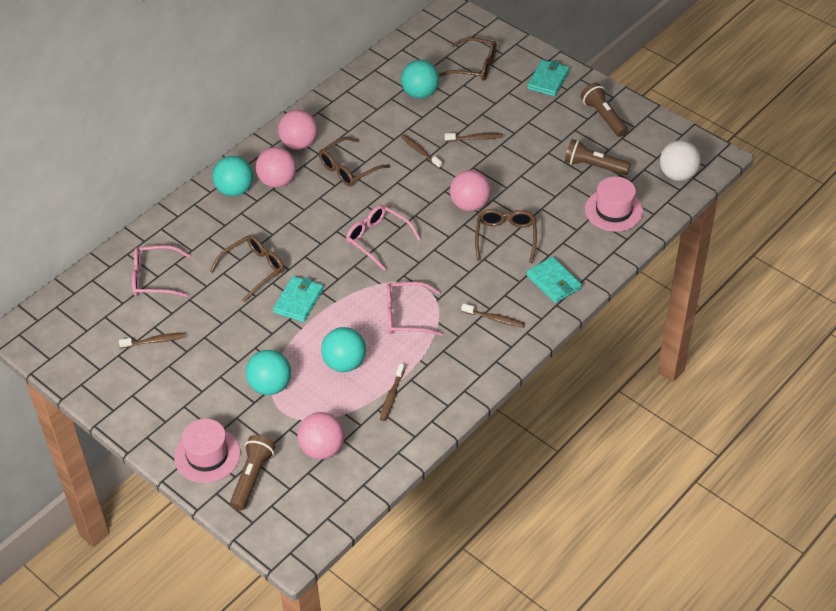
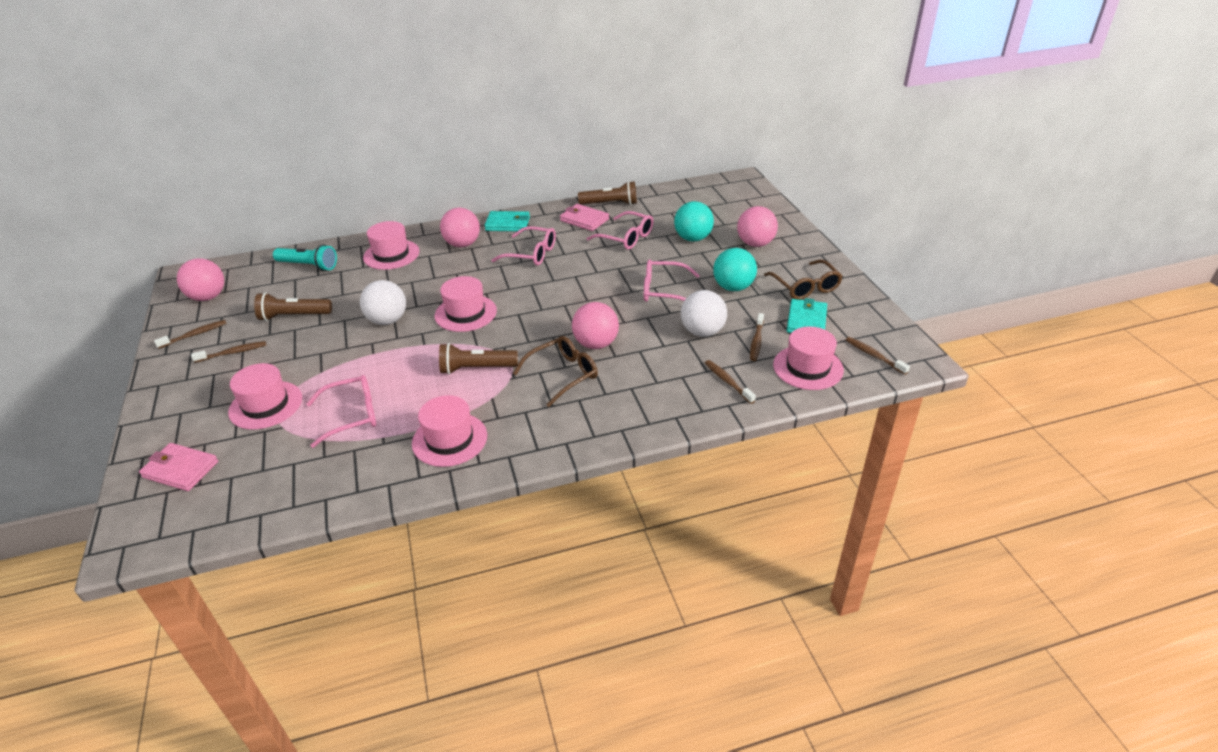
brown glasses: [210,235,284,302] [319,137,390,186] [439,37,497,81] [475,209,537,263] = 4 -> [513,336,598,407] [764,259,843,300] = 2
pink glasses: [132,245,190,297] [346,205,421,270] [387,282,443,336] = 3 -> [306,375,376,448] [491,226,556,266] [586,211,654,250] [644,259,700,302] = 4
pink hat: [174,419,241,483] [585,176,643,232] = 2 -> [228,363,302,429] [363,221,420,270] [412,395,487,467] [435,276,497,332] [773,327,844,390] = 5
pink wallet: none = 0 -> [139,443,218,491] [560,204,609,231] = 2
turquoise ball: [212,156,253,196] [246,350,291,395] [321,327,366,372] [401,60,439,98] = 4 -> [674,201,714,242] [713,248,757,291] = 2
turquoise flashlight: none = 0 -> [273,244,337,271] = 1
turquoise wallet: [273,276,323,322] [527,60,569,96] [527,257,582,303] = 3 -> [484,211,530,232] [787,298,827,333] = 2
white ball: [660,140,701,181] = 1 -> [360,280,406,325] [681,290,727,337] = 2

